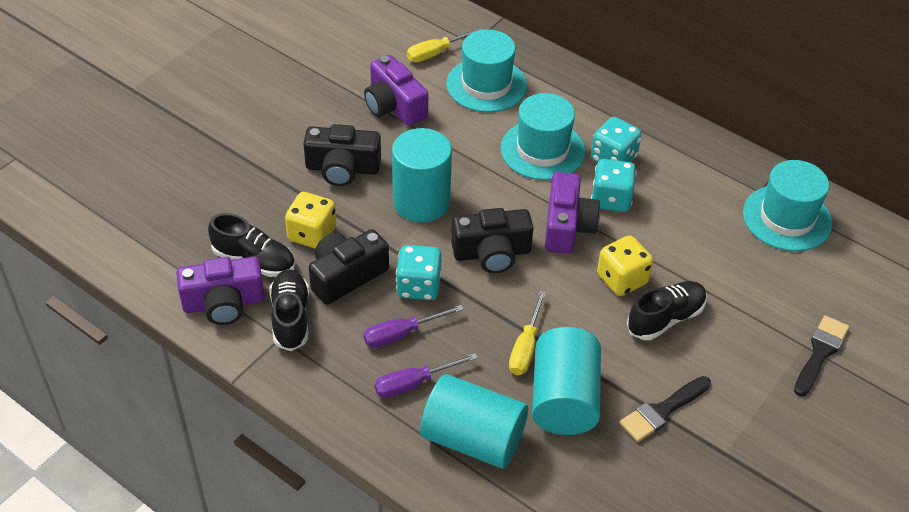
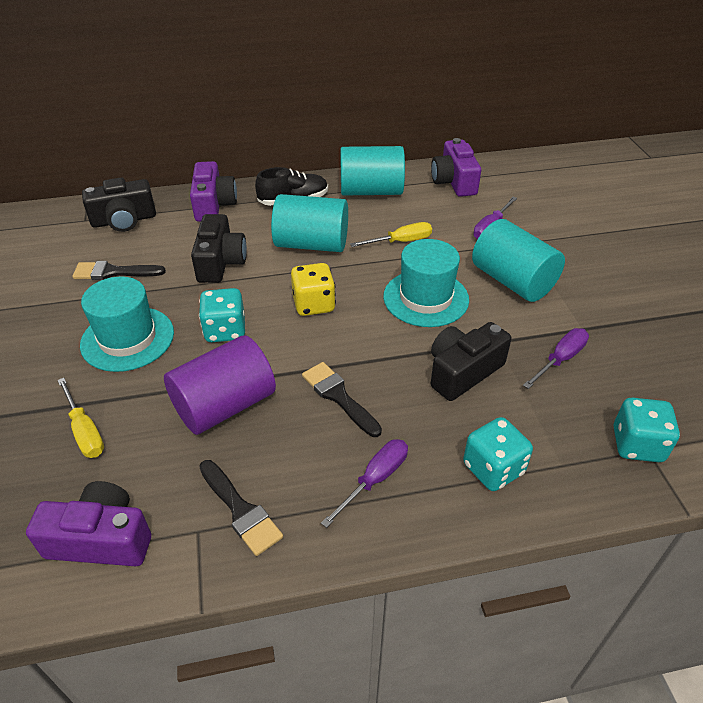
black brush: [620,376,711,442] [794,315,849,397] = 2 -> [73,261,166,280] [199,460,283,556] [302,362,382,437] = 3
black shoe: [208,213,295,277] [269,269,309,351] [627,281,707,340] = 3 -> [255,167,328,206] = 1
purple cylinder: none = 0 -> [164,335,276,435] = 1
purple screwdriver: [363,305,464,348] [374,353,478,398] = 2 -> [321,439,408,528] [473,197,517,239] [523,328,589,389] = 3
turquoise hat: [446,29,527,112] [501,93,585,180] [743,160,832,251] = 3 -> [80,277,174,372] [383,239,469,327] = 2
yellow dice: [285,192,336,249] [597,235,653,296] = 2 -> [291,263,336,316] = 1

